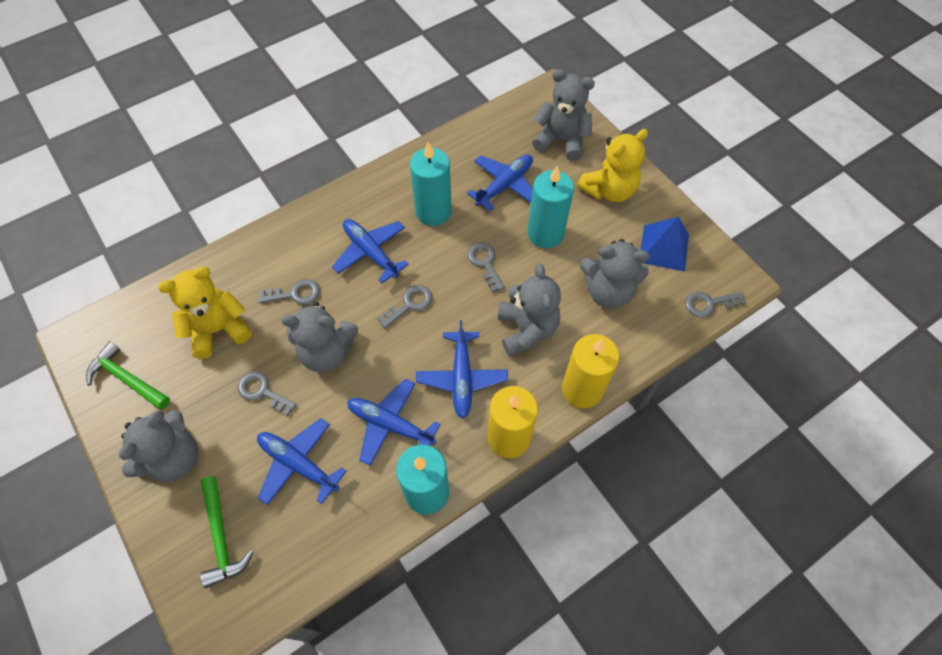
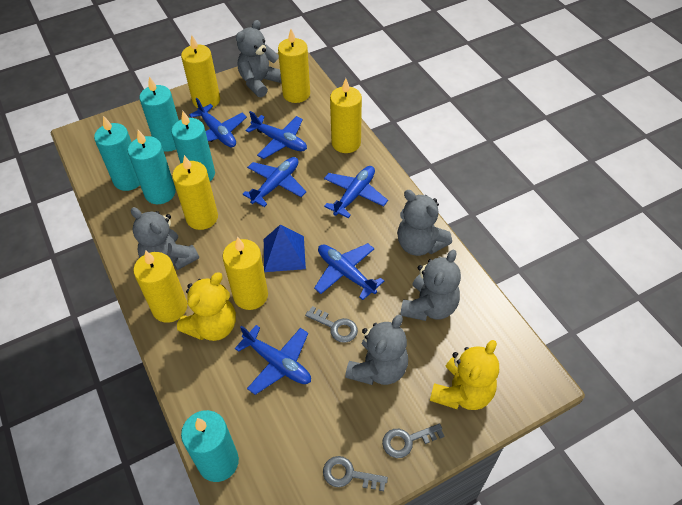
blue plane: [257,418,346,505] [332,219,409,283] [347,379,440,466] [416,320,508,419] [467,154,533,212] = 5 -> [189,97,247,147] [235,325,311,395] [243,157,306,207] [245,111,307,159] [314,243,384,300] [324,166,388,218] = 6
green hammer: [86,341,170,410] [200,476,253,588] = 2 -> none = 0
grey key: [238,372,296,416] [259,279,320,304] [377,285,432,328] [467,243,505,292] [685,292,746,317] = 5 -> [305,306,358,343] [323,456,388,491] [382,424,444,458] = 3
turquoise candle: [396,444,449,515] [410,142,452,226] [528,166,574,248] = 3 -> [94,116,140,191] [128,130,176,204] [139,77,179,152] [171,111,215,181] [181,410,239,482] = 5
yellow candle: [488,386,538,458] [562,334,619,408] = 2 -> [133,250,187,323] [172,155,218,230] [181,35,220,108] [222,237,268,310] [278,29,310,103] [330,78,362,153] = 6

